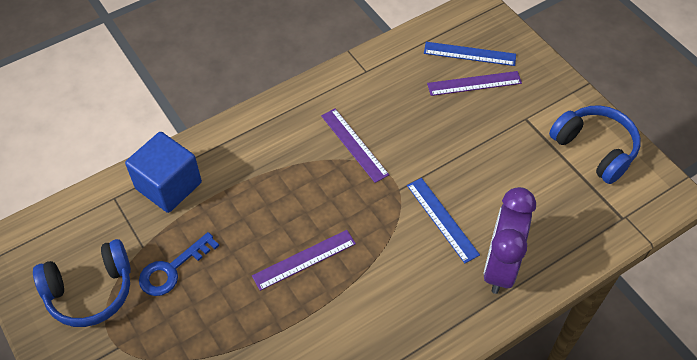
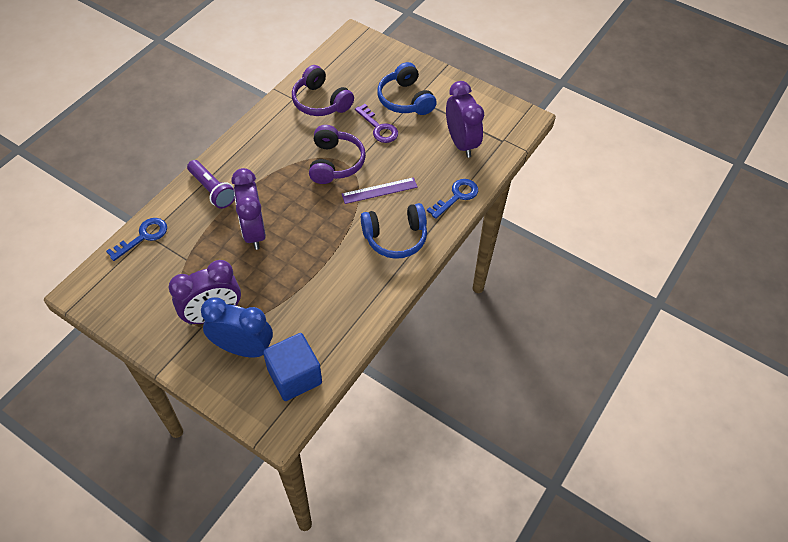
blue clock: none = 0 -> [201,297,273,357] = 1
blue key: [139,232,219,296] = 1 -> [106,218,167,261] [427,179,478,219] = 2
blue ruler: [407,178,480,263] [424,42,516,66] = 2 -> none = 0
purple clock: [483,187,536,294] = 1 -> [169,260,241,325] [232,168,266,250] [446,81,484,158] = 3
purple flashlight: none = 0 -> [187,160,235,209] = 1
purple headphones: none = 0 -> [292,65,354,116] [309,125,366,184] = 2
purple key: none = 0 -> [355,104,398,143] = 1
purple ruler: [252,230,356,291] [321,109,389,183] [427,71,522,96] = 3 -> [342,177,418,204] = 1

